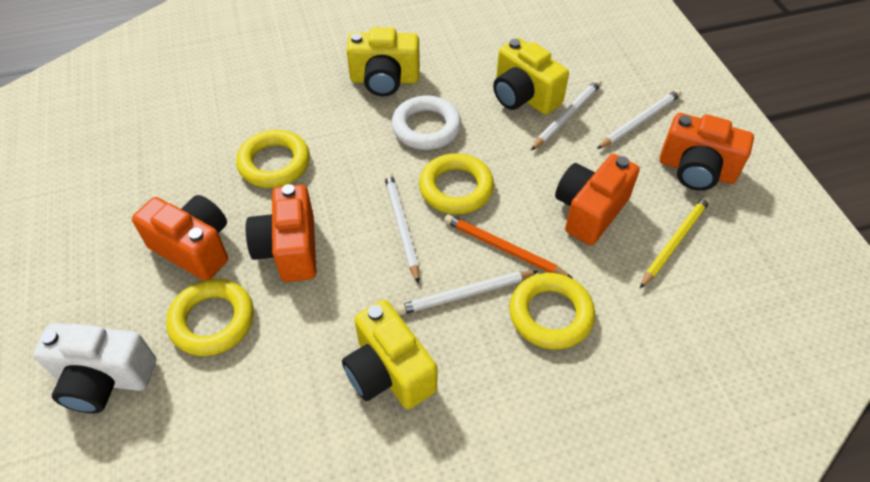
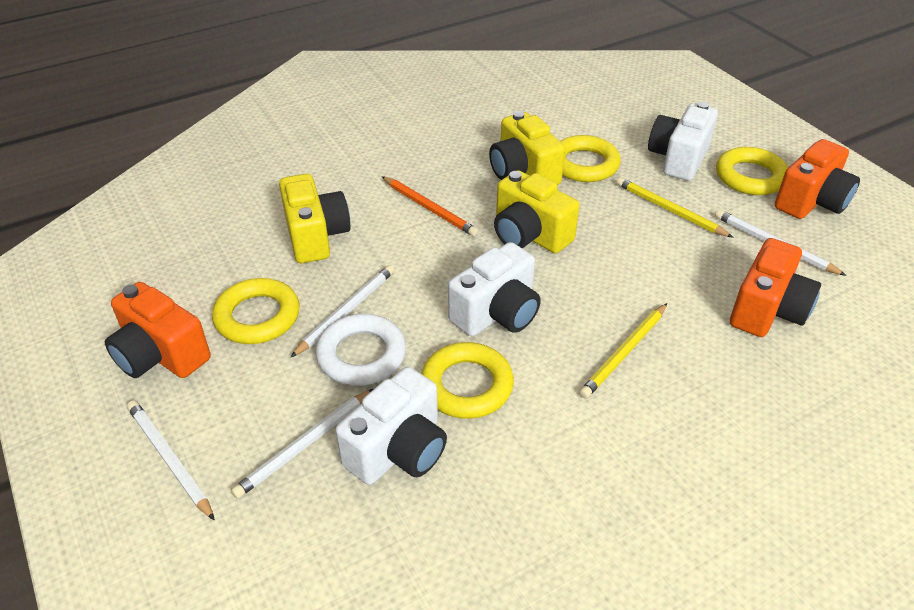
orange camera: [132,195,228,280] [246,184,316,282] [555,154,640,245] [660,113,754,191] = 4 -> [105,282,211,378] [730,238,821,337] [774,139,860,219] = 3
white camera: [34,323,156,413] = 1 -> [335,367,447,485] [448,242,541,336] [648,102,718,181] = 3
yellow pencil: [640,195,711,288] = 1 -> [579,303,667,399] [616,177,734,238] = 2

